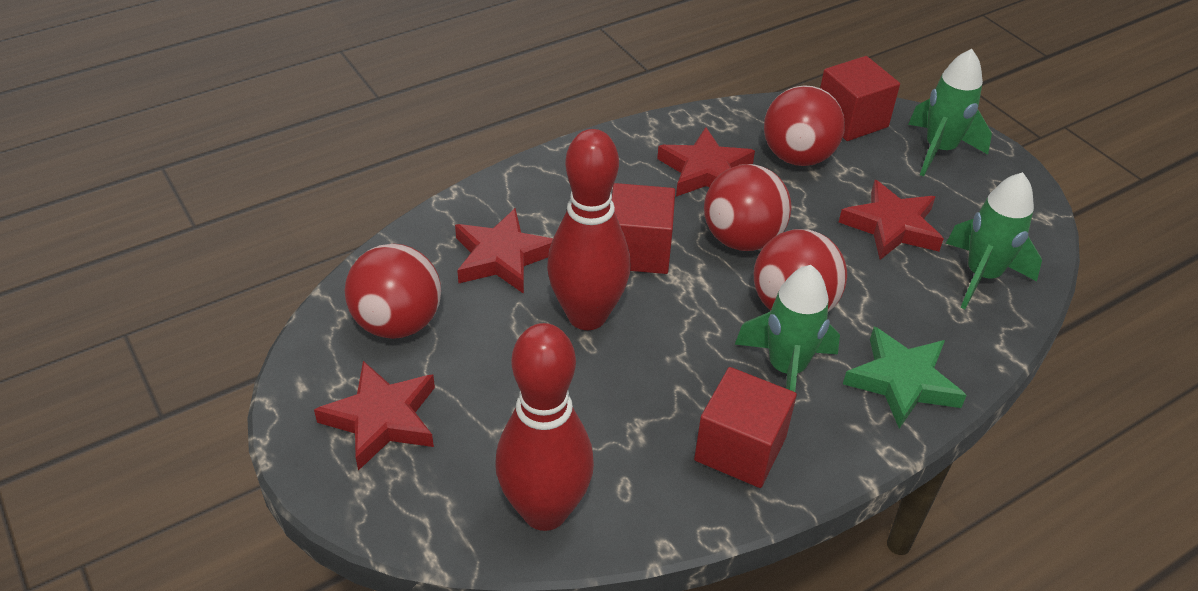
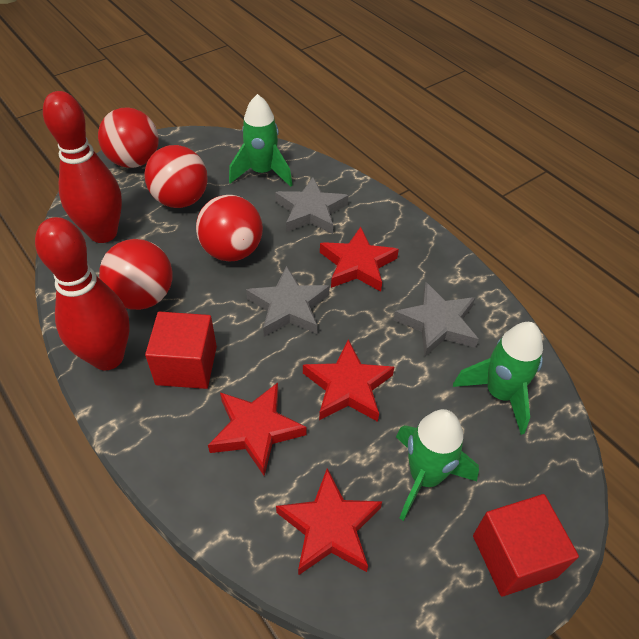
green star: [843,327,967,429] = 1 -> none = 0
grey star: none = 0 -> [246,266,330,337] [275,177,349,234] [394,282,479,357] = 3
red cube: [612,183,675,274] [694,367,797,488] [820,56,900,141] = 3 -> [145,312,217,389] [473,494,579,597] = 2

